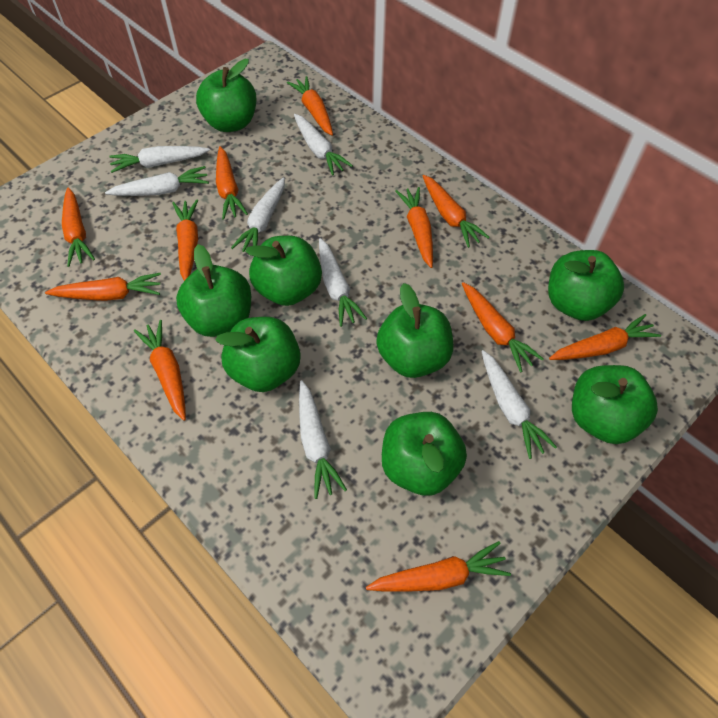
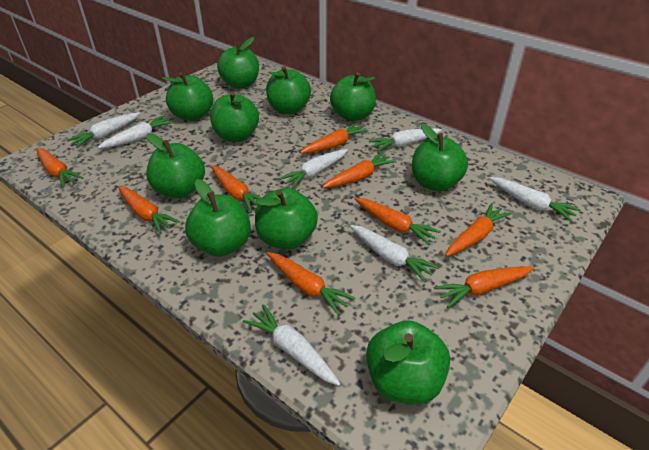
green apple: [176,244,251,337] [196,59,256,132] [215,317,301,392] [245,236,322,306] [376,283,453,378] [382,412,467,496] [548,250,624,321] [572,365,658,444] = 8 -> [146,133,205,198] [162,72,213,121] [185,179,251,257] [210,92,259,142] [217,37,259,89] [255,188,318,249] [266,66,311,114] [330,72,376,121] [366,321,450,404] [412,124,468,191] = 10
orange carrot: [45,273,161,301] [62,188,95,267] [134,320,186,421] [172,199,198,281] [216,146,248,220] [287,76,333,136] [366,541,511,592] [395,187,433,268] [423,175,490,248] [462,282,544,373] [549,314,661,360] = 11 -> [36,147,83,188] [118,186,180,234] [211,165,261,213] [267,252,355,315] [300,123,369,154] [322,152,396,188] [355,198,441,245] [434,266,534,308] [446,203,512,256] = 9

